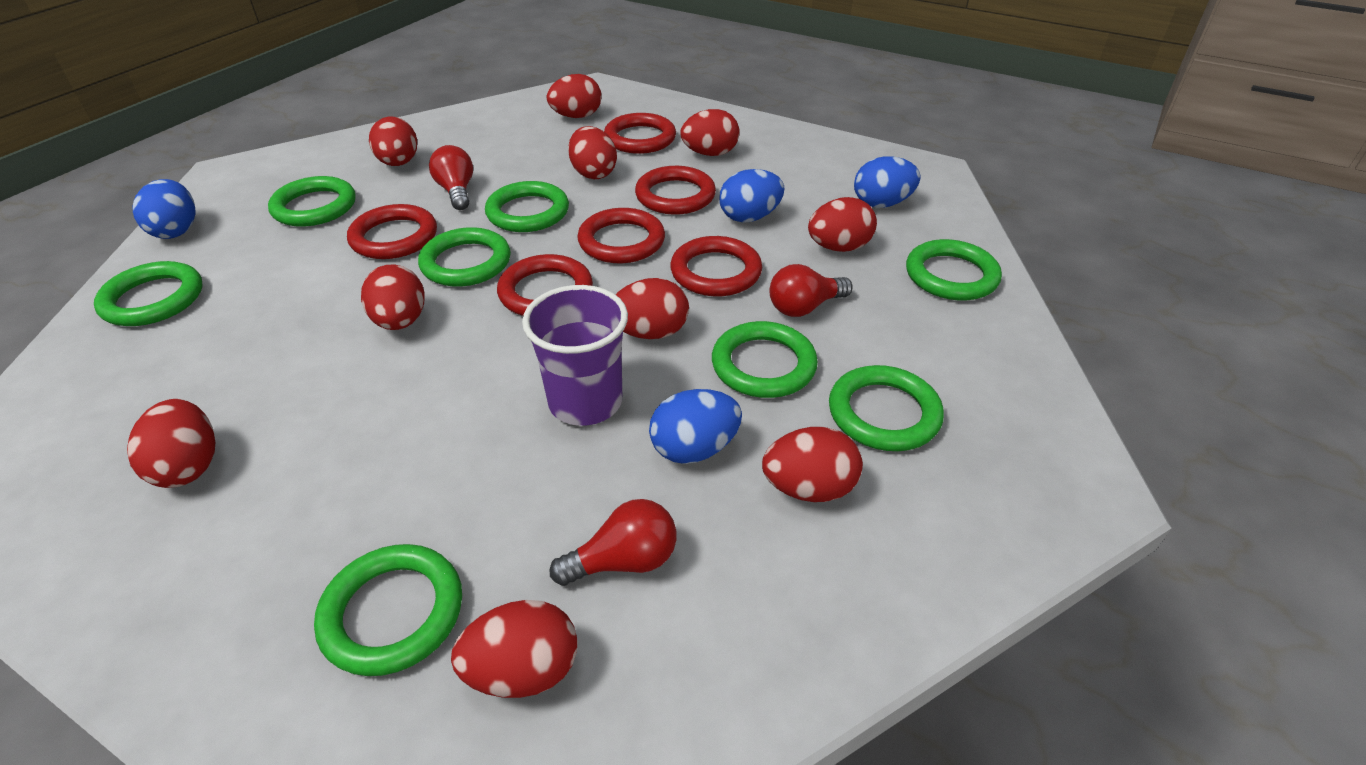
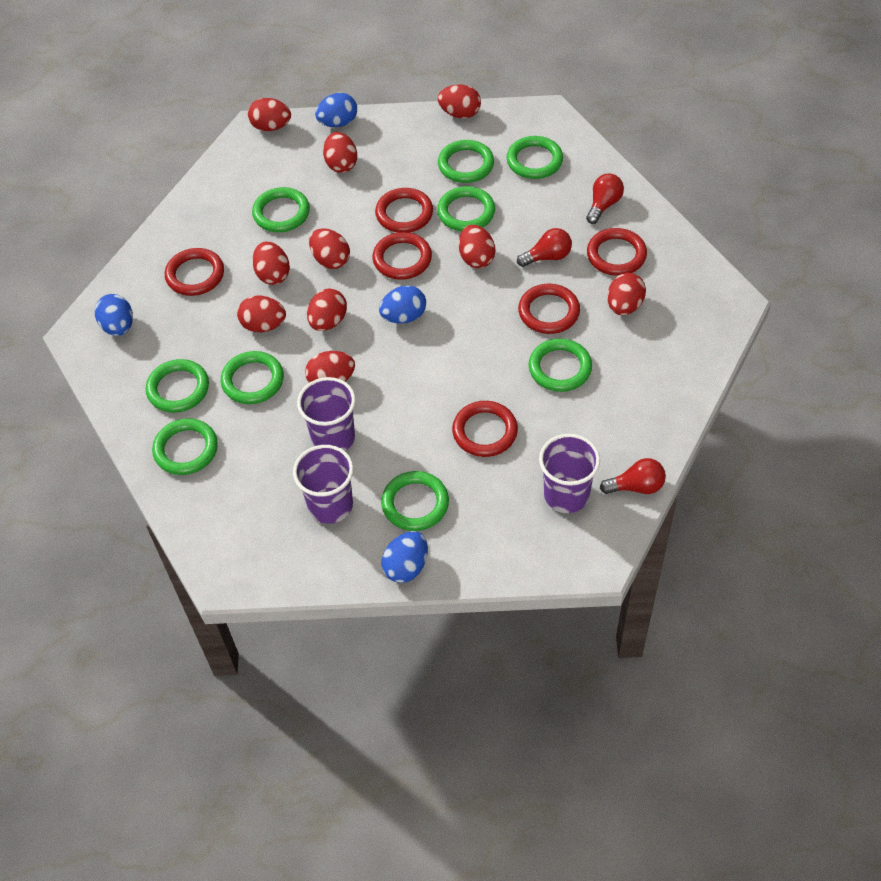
green ring: [94,261,203,326] [268,176,356,227] [314,544,462,676] [418,227,511,287] [485,181,569,232] [712,321,818,398] [829,365,944,451] [906,239,1002,300] = 8 -> [146,359,209,413] [152,418,218,475] [221,351,284,404] [252,187,310,232] [381,471,449,531] [437,186,495,231] [438,140,494,183] [507,136,563,179] [528,338,592,392] = 9
purple cup: [522,285,628,426] = 1 -> [293,445,354,524] [297,377,356,451] [539,434,600,513] = 3

